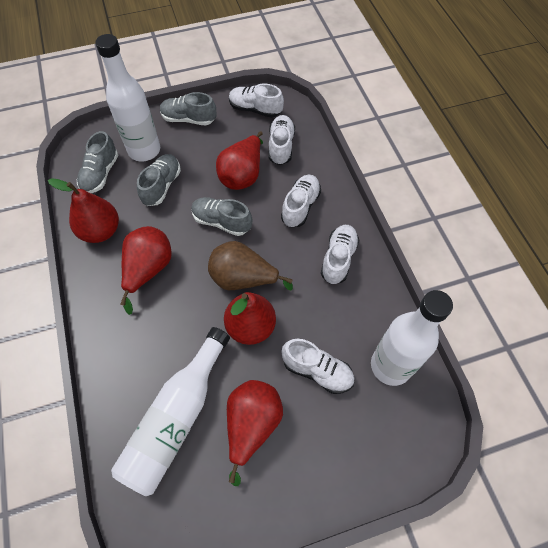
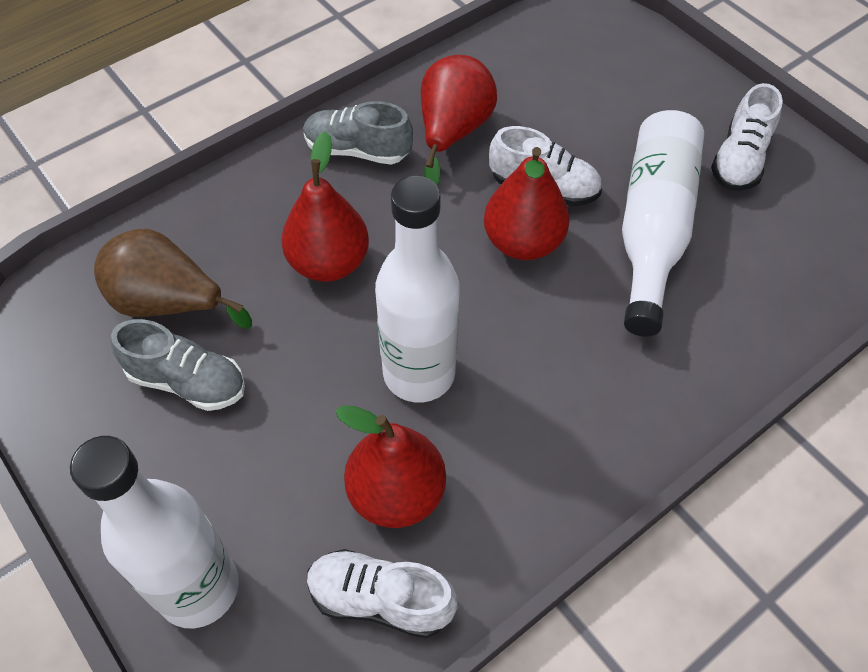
grey shoe: [77,131,118,193] [137,154,181,206] [160,92,217,125] [191,197,252,236] = 4 -> [111,319,245,411] [304,101,413,165] = 2
red pear: [48,178,119,243] [120,226,172,315] [216,131,263,190] [224,292,276,345] [227,380,283,486] = 5 -> [281,131,369,282] [335,405,446,528] [421,55,497,185] [484,147,570,260] = 4
white shoe: [229,84,284,118] [269,115,295,165] [281,175,321,227] [281,339,354,394] [321,225,360,284] = 5 -> [307,549,457,638] [489,126,602,206] [711,83,783,191] = 3

